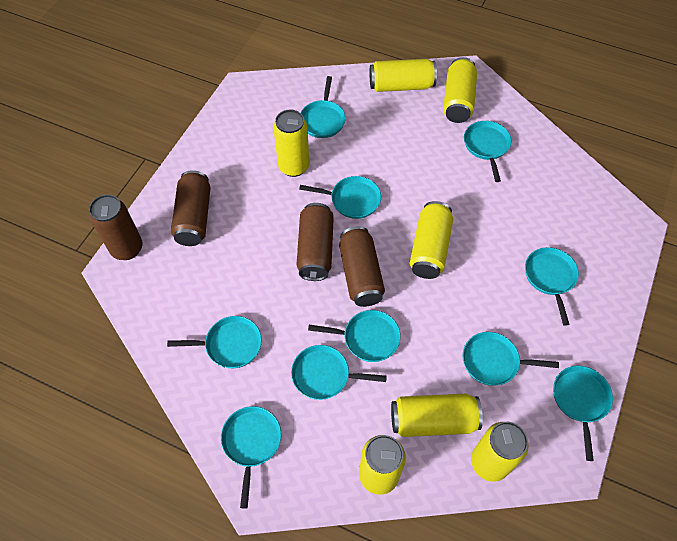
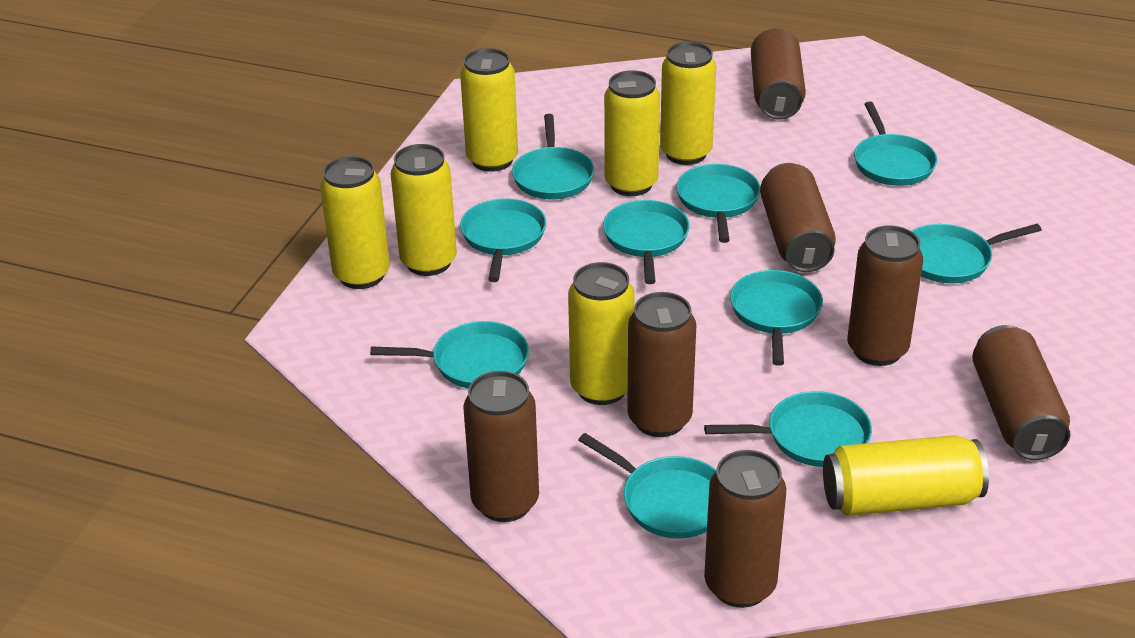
brown can: [89,194,143,260] [171,170,211,246] [297,203,334,281] [339,226,385,307] = 4 -> [463,371,539,522] [627,292,696,437] [704,450,786,608] [751,28,806,119] [760,163,836,272] [847,225,923,366] [972,325,1070,460] = 7

